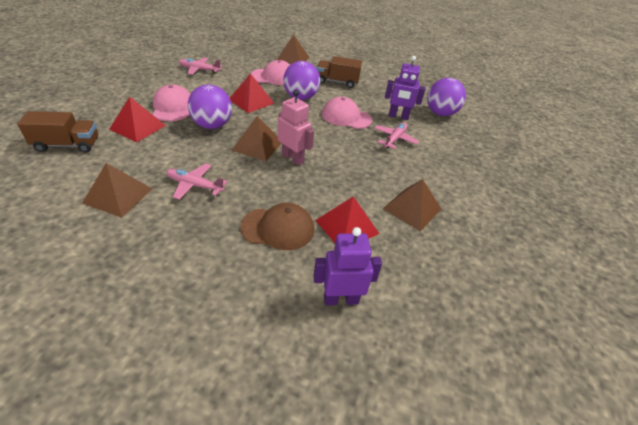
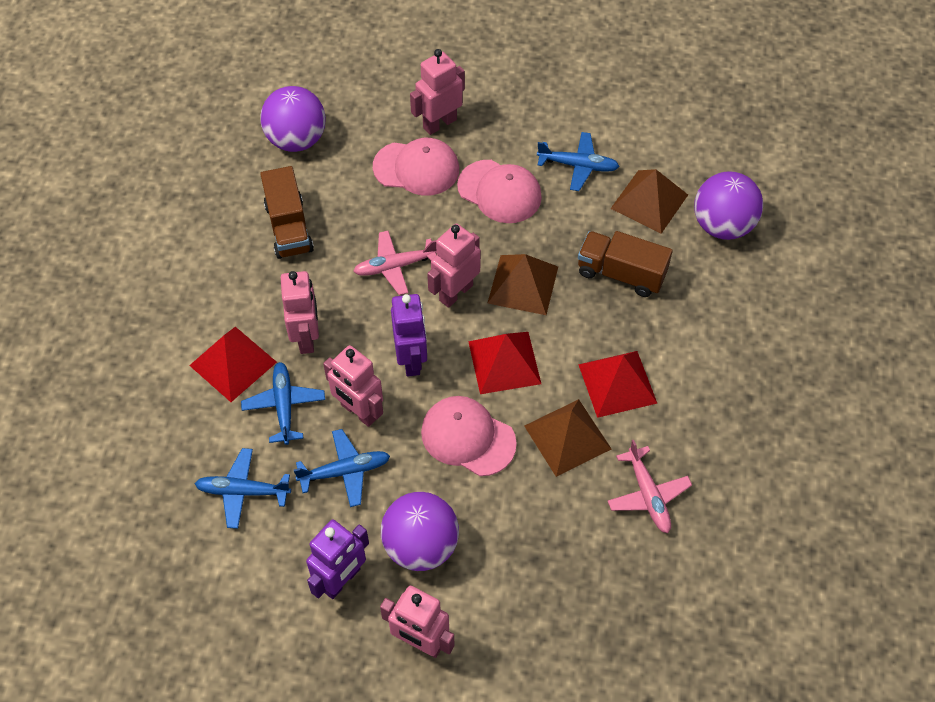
blue plane: none = 0 -> [195,448,291,529] [241,362,325,445] [294,429,390,507] [537,132,620,191] = 4
brown cap: [240,203,314,250] = 1 -> none = 0
brown pyramid: [82,163,152,217] [232,116,282,161] [277,35,309,65] [383,179,441,231] = 4 -> [488,254,558,315] [524,399,611,477] [611,169,688,234] = 3
pink plane: [166,163,228,200] [179,58,222,75] [375,122,419,149] = 3 -> [353,231,437,295] [608,440,692,533] = 2
pink robot: [278,90,314,166] = 1 -> [281,271,319,354] [323,345,383,427] [380,585,455,658] [410,49,465,135] [427,224,481,308] = 5

